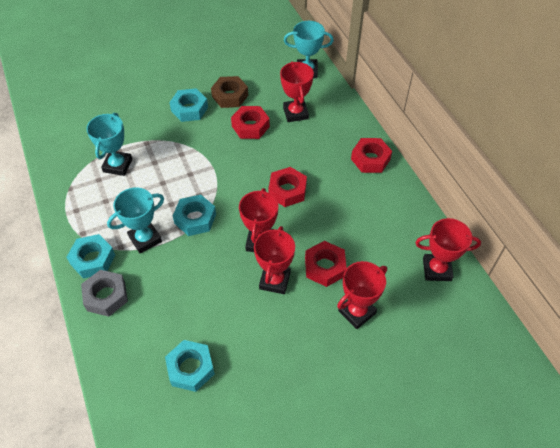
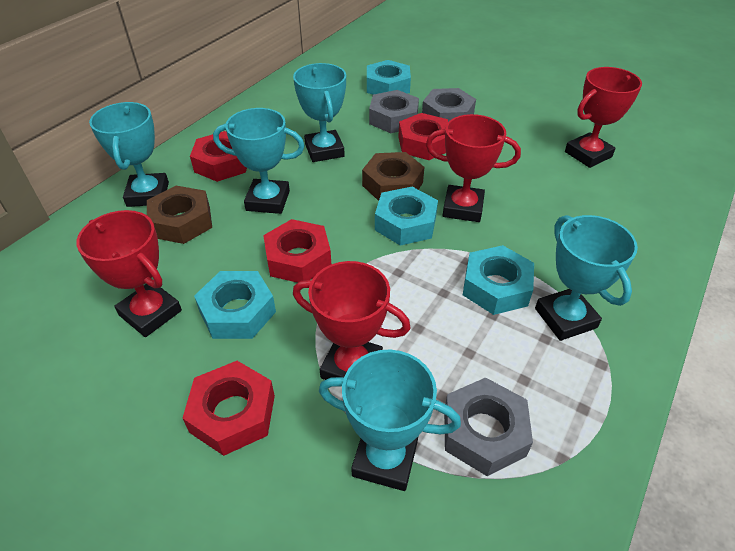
brown nut: [211,76,248,108] = 1 -> [147,186,212,244] [362,152,424,201] = 2
grey nut: [81,270,128,317] = 1 -> [369,90,419,133] [422,88,476,122] [444,377,533,476] = 3
red trophy: [239,188,278,252] [254,226,295,294] [280,61,314,122] [337,261,387,329] [415,218,481,281] = 5 -> [76,210,182,337] [293,261,411,380] [426,114,521,222] [565,67,642,168] = 4
turquoise trophy: [86,113,132,176] [107,187,164,253] [284,21,334,78] = 3 -> [89,102,169,207] [213,108,305,214] [293,63,346,162] [319,350,461,491] [535,215,638,341] = 5

